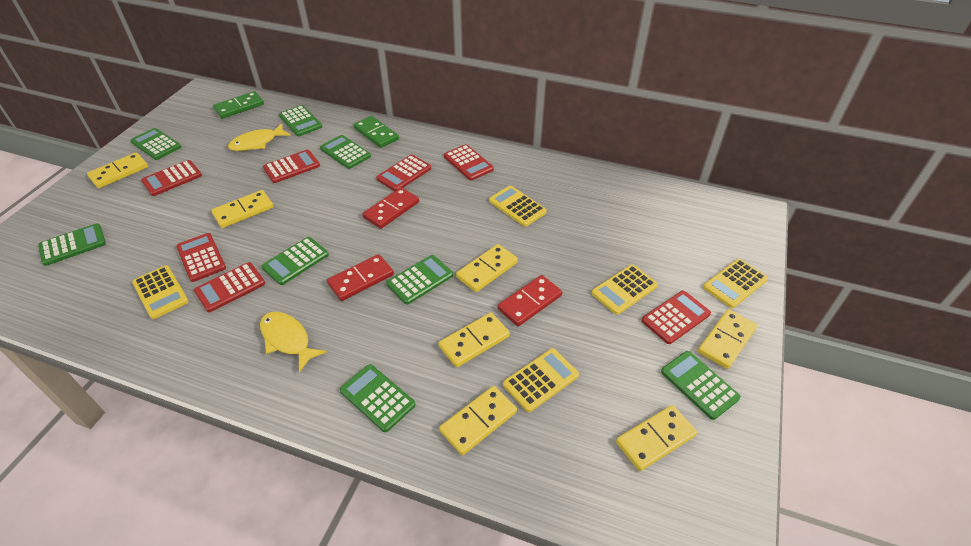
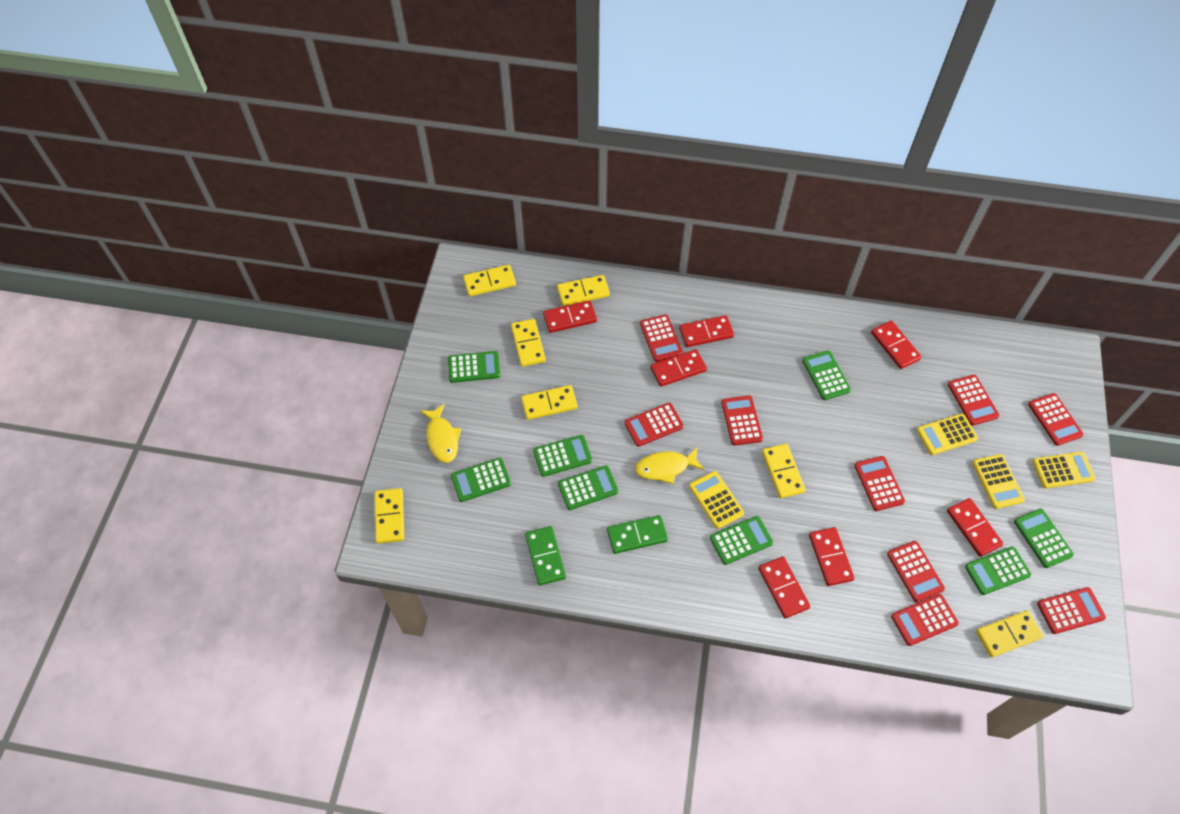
red calculator: [141,160,202,196] [176,233,226,282] [194,262,265,312] [263,150,320,183] [376,155,431,191] [444,144,494,180] [642,291,711,344] = 7 -> [624,403,684,447] [640,314,683,362] [721,395,763,446] [854,456,905,511] [887,541,945,602] [891,594,959,646] [948,375,999,426] [1028,393,1084,446] [1037,587,1106,634] = 9
red domino: [327,254,394,301] [362,187,419,229] [497,275,562,326] = 3 -> [543,300,597,333] [650,349,707,387] [679,315,734,347] [758,557,810,618] [809,527,855,586] [871,320,922,369] [947,498,1003,557] = 7
yellow calculator: [132,266,189,319] [489,186,547,227] [503,348,579,412] [592,265,658,315] [703,259,768,308] = 5 -> [689,471,744,529] [917,414,978,455] [973,454,1025,509] [1032,452,1096,489] = 4

